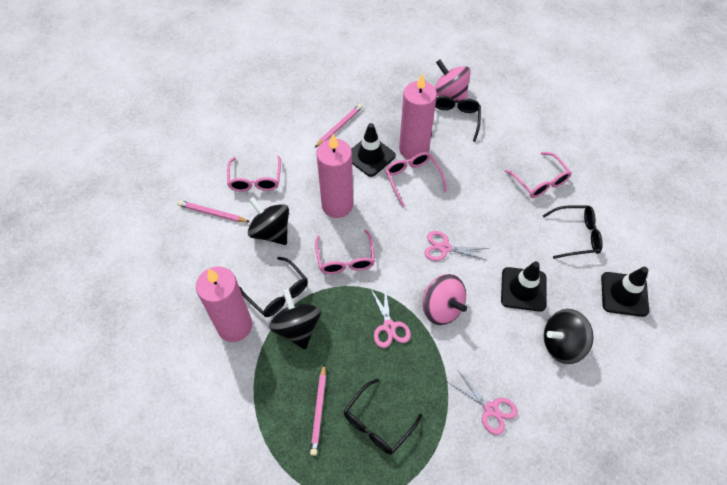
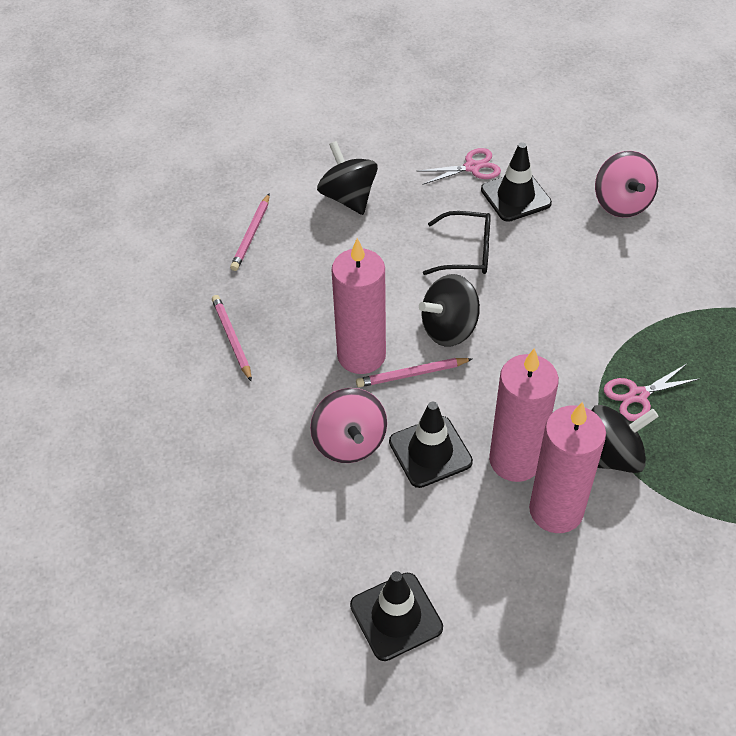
black glasses: [239,257,308,317] [343,379,422,455] [431,96,481,142] [543,205,603,259] = 4 -> [423,211,491,275] = 1
pink glasses: [227,156,281,192] [315,229,375,274] [385,152,447,207] [505,152,572,198] = 4 -> none = 0
pink scissors: [371,288,411,348] [424,231,489,261] [448,372,518,435] = 3 -> [416,148,501,185] [603,364,701,421] = 2

